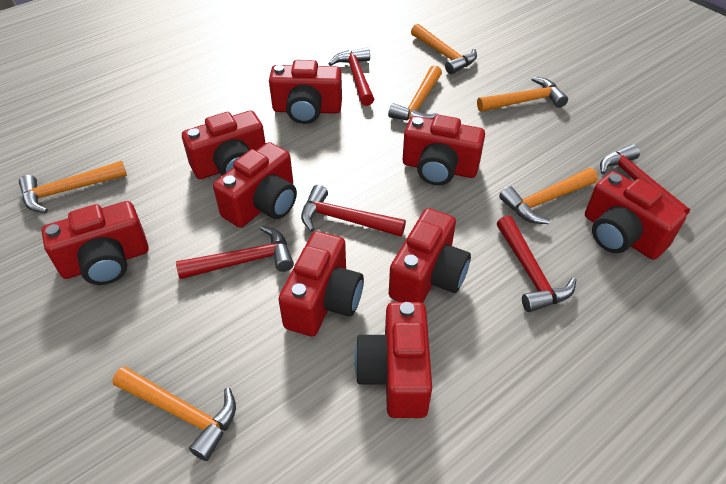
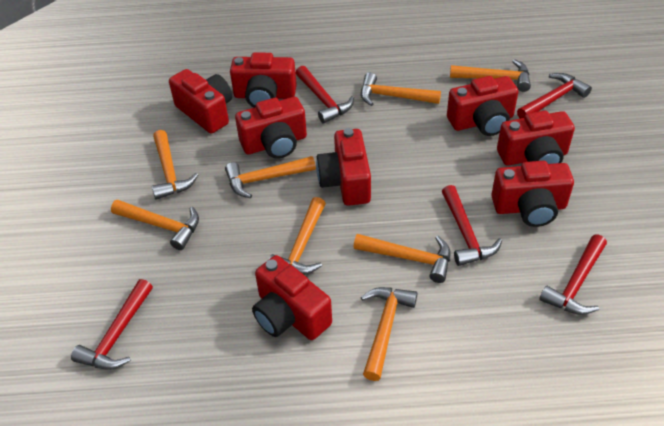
orange hammer: [19,161,127,213] [113,366,236,461] [388,65,442,120] [411,24,477,74] [477,77,568,112] [499,168,598,224] = 6 -> [111,200,199,250] [152,130,198,200] [225,156,316,198] [269,197,326,275] [354,234,450,283] [361,72,441,106] [361,287,417,381] [450,59,531,92] = 8
red camera: [41,201,149,285] [182,111,265,179] [213,142,297,228] [269,60,342,124] [278,231,364,336] [354,302,432,418] [389,208,471,303] [403,115,485,185] [585,171,687,260] = 9 -> [169,69,232,134] [230,52,297,108] [235,97,307,159] [252,255,332,340] [316,128,371,206] [447,76,518,136] [491,161,574,227] [497,111,575,166] = 8

